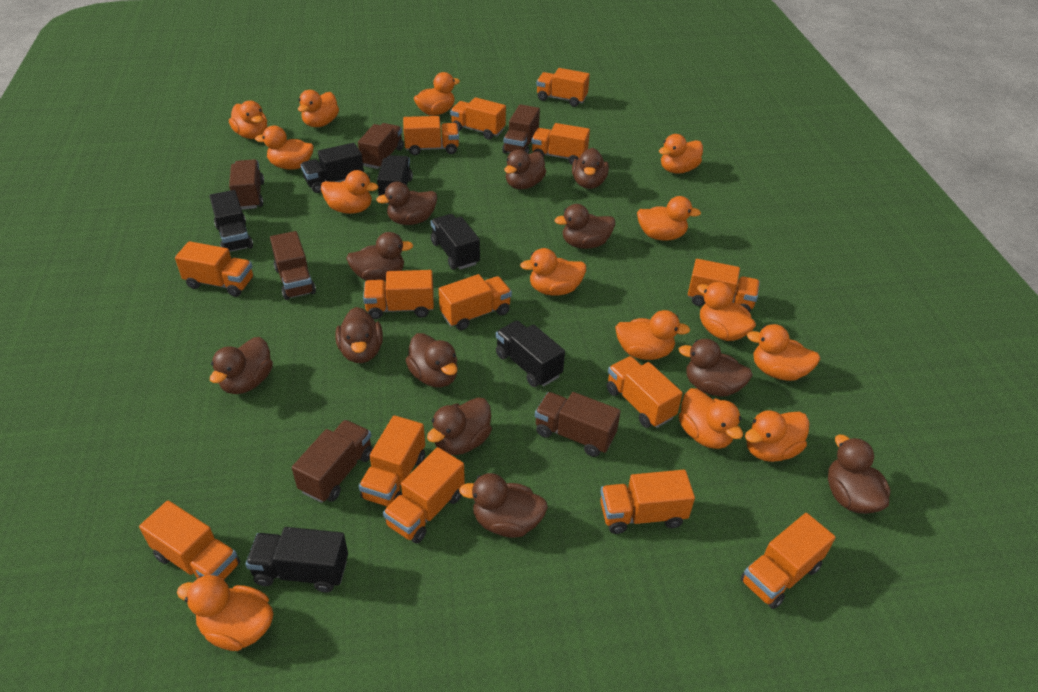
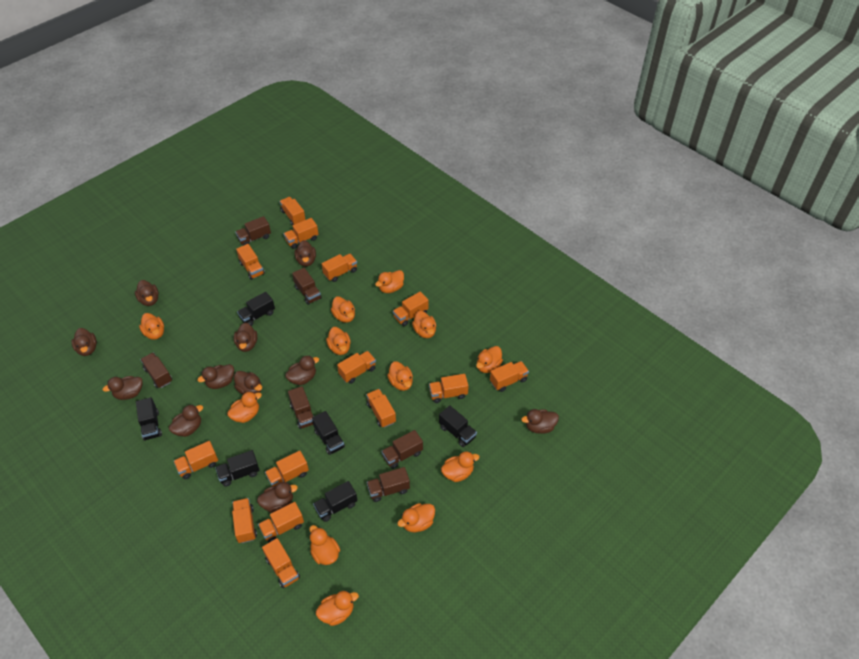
brown duck: [210,337,273,394] [335,307,383,363] [346,232,413,281] [376,182,437,225] [405,333,458,388] [427,397,492,455] [459,473,548,538] [504,149,546,189] [555,204,615,249] [572,148,609,189] [679,339,753,397] [828,435,890,514] = 12 -> [71,328,97,356] [103,376,142,400] [135,280,159,306] [169,404,203,437] [197,364,234,389] [234,322,257,352] [234,371,262,394] [257,482,298,513] [285,355,319,385] [295,240,316,266] [521,409,559,434] = 11
orange duck: [177,575,273,651] [229,101,267,139] [255,126,314,170] [298,90,339,127] [321,170,378,214] [414,72,460,116] [520,248,586,296] [615,310,690,360] [637,196,701,240] [659,134,703,174] [679,388,743,449] [697,282,756,341] [745,410,810,462] [747,324,820,381] = 14 -> [139,313,164,340] [227,391,262,423] [309,525,340,565] [316,591,359,626] [326,327,351,355] [331,296,355,323] [375,270,404,293] [387,361,413,391] [397,503,435,533] [412,310,436,338] [441,452,480,482] [476,346,503,373] = 12

